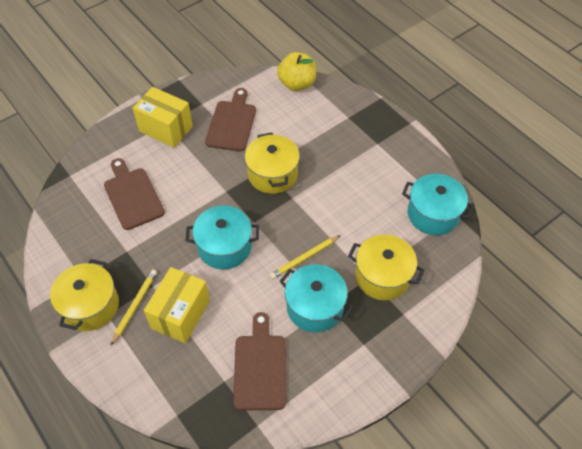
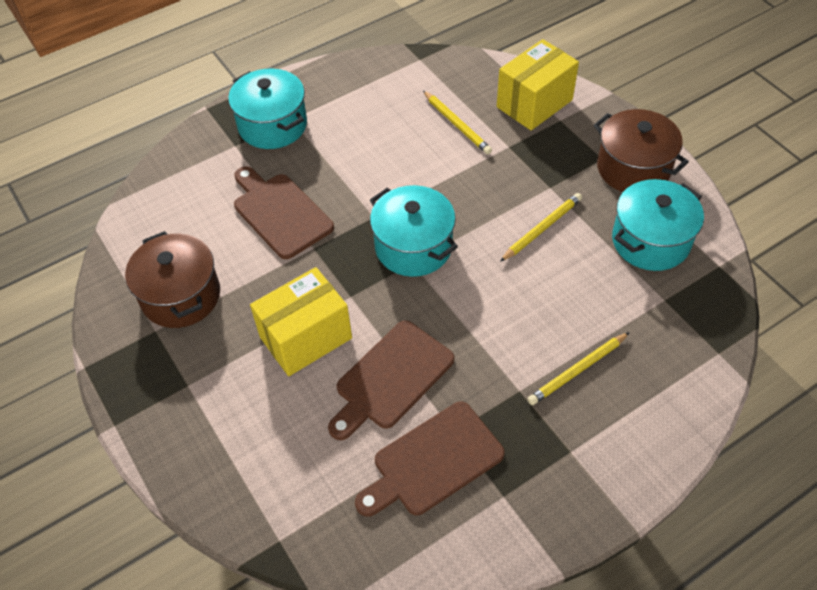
brown pot: none = 0 -> [125,231,220,328] [594,109,689,192] = 2
yellow apple: [277,52,316,91] = 1 -> none = 0
yellow pencil: [111,270,157,345] [270,235,340,279] = 2 -> [423,91,492,154] [500,193,582,262] [527,332,630,405] = 3
yellow pot: [50,259,119,331] [245,132,300,194] [348,234,425,300] = 3 -> none = 0

